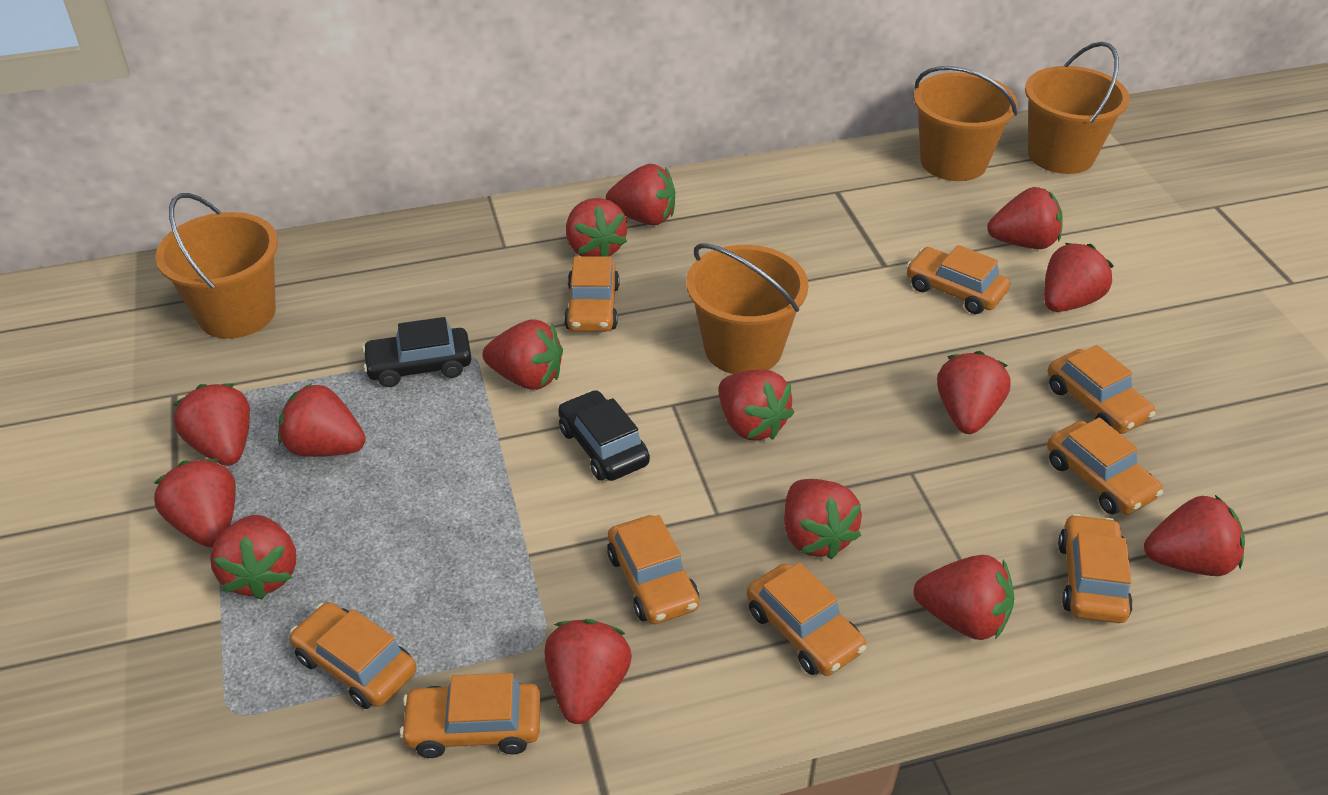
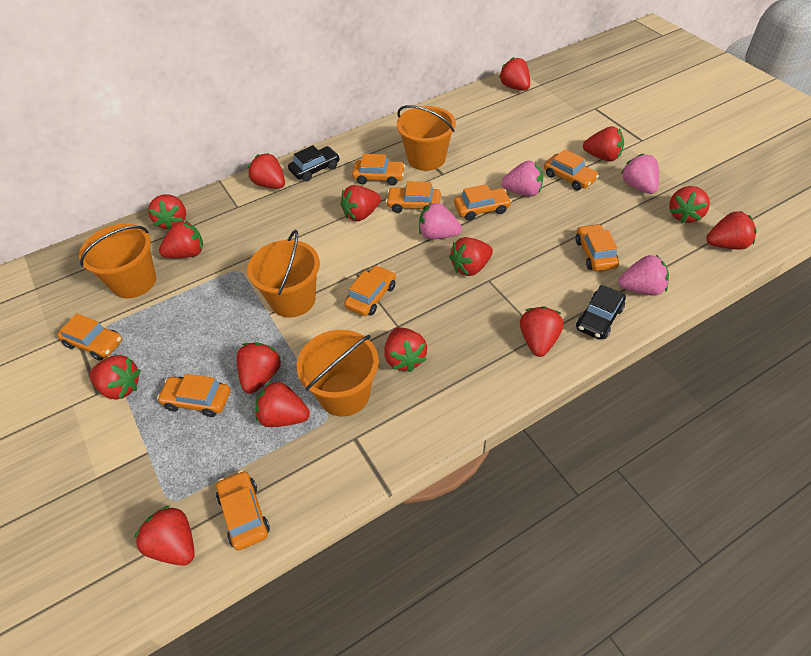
pink strawberry: none = 0 -> [419,202,462,239] [501,161,543,197] [618,255,669,296] [621,154,659,194] = 4

